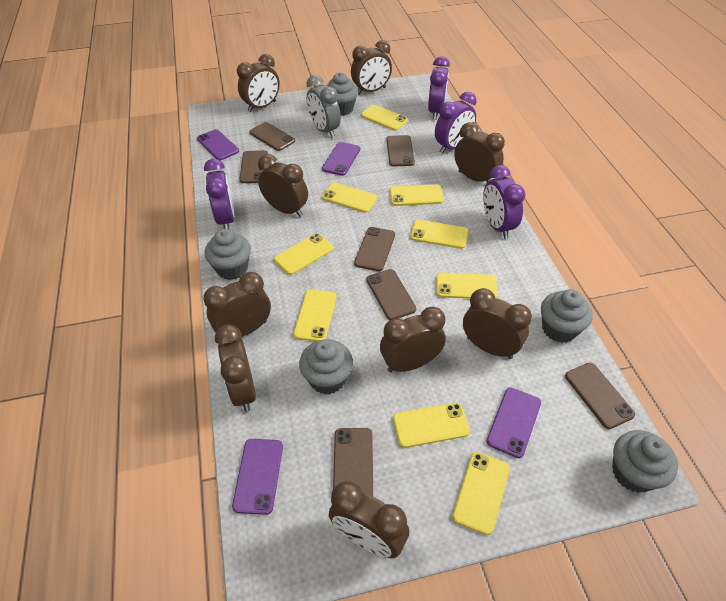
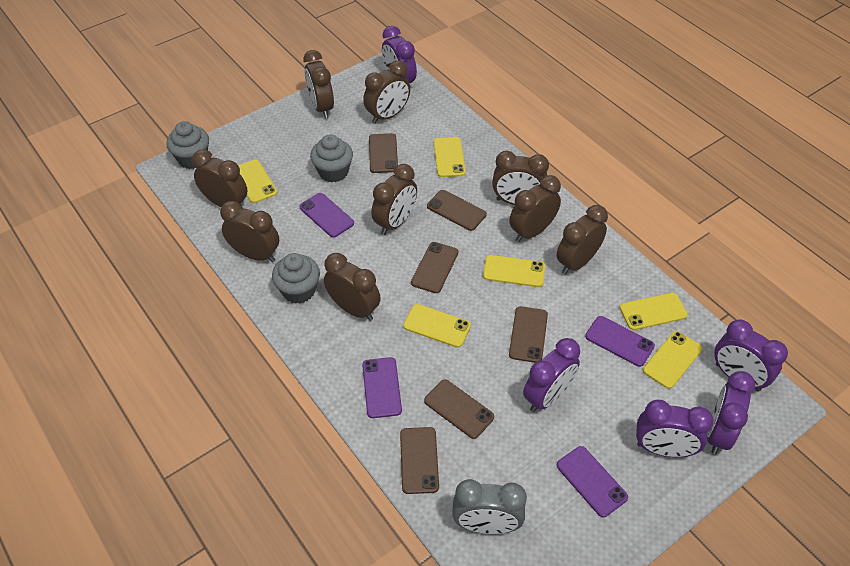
brown phone: [239,150,268,183] [249,122,295,151] [333,428,373,496] [354,227,395,271] [366,269,416,320] [386,135,415,167] [565,363,635,429] = 7 -> [369,133,398,173] [400,427,439,494] [411,242,458,293] [424,379,494,439] [427,190,487,231] [509,306,548,363] = 6
grey cupcake: [205,229,251,280] [299,339,353,394] [326,73,358,116] [541,289,593,343] [612,430,678,493] = 5 -> [166,121,209,169] [272,253,320,304] [310,134,353,182] = 3
purple clock: [204,159,235,230] [428,56,450,120] [435,92,477,154] [483,165,525,239] = 4 -> [382,26,417,83] [523,338,580,412] [636,400,714,457] [707,371,755,454] [714,320,788,392] = 5
yellow phone: [274,233,334,275] [293,289,337,342] [322,182,378,213] [361,105,408,131] [390,185,444,206] [393,403,470,448] [410,220,469,249] [436,272,498,299] [452,452,510,535] = 9 -> [238,160,278,203] [403,304,471,348] [434,137,466,177] [483,255,545,287] [620,293,688,330] [643,331,702,389] = 6

